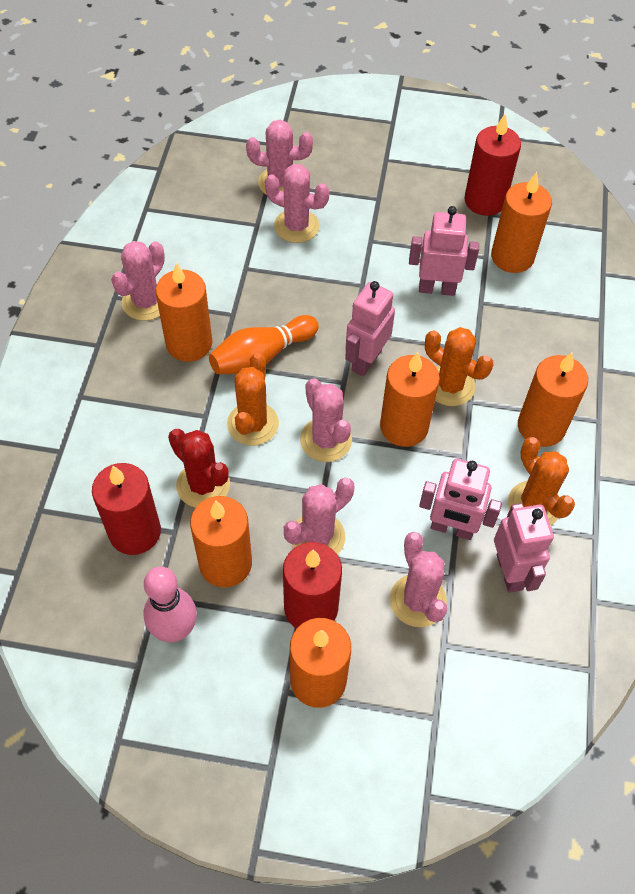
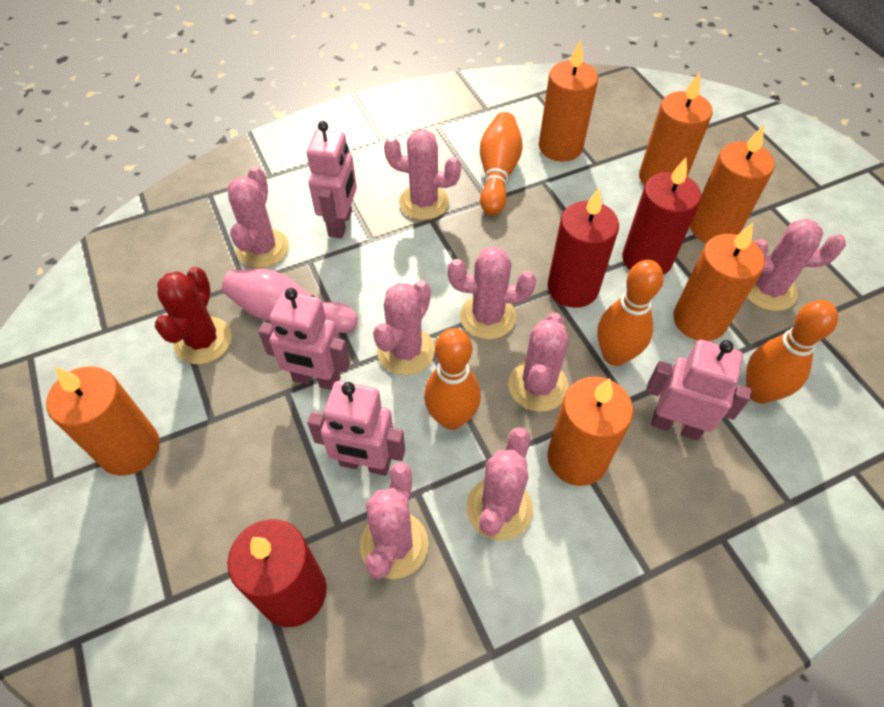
orange bowling pin: [209,315,319,374] = 1 -> [424,328,481,430] [480,112,523,215] [597,260,664,366] [746,300,838,404] = 4
orange cactus: [227,353,279,446] [425,327,493,406] [508,437,575,526] = 3 -> none = 0
pink cactus: [111,241,165,321] [246,120,313,195] [265,164,330,243] [284,478,355,554] [300,378,352,462] [390,532,447,627] = 6 -> [228,166,289,268] [360,462,429,579] [373,280,435,375] [384,129,461,220] [448,247,536,339] [466,427,533,541] [508,312,569,412] [747,218,846,311] = 8

